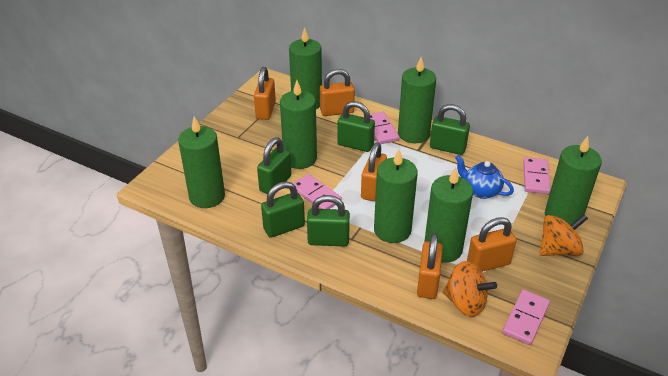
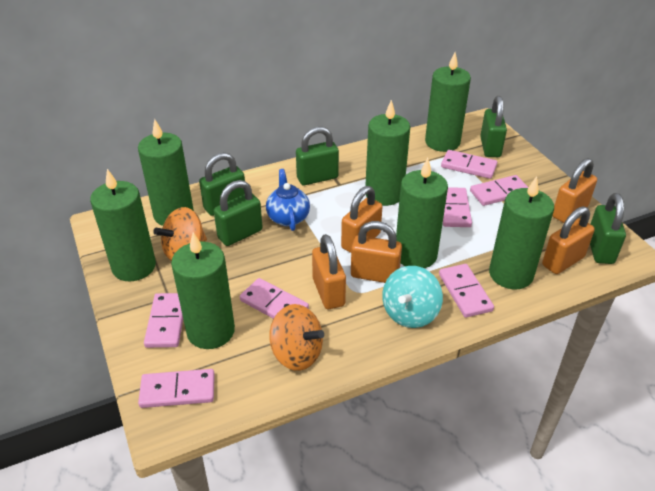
pink domino: [293,174,342,209] [370,112,400,144] [502,290,550,345] [523,157,551,194] = 4 -> [138,369,215,408] [144,293,183,348] [240,278,309,319] [439,264,494,318] [441,150,497,179] [443,187,472,227] [470,175,528,206] = 7
turquoise spinning top: none = 0 -> [382,266,443,328] = 1

